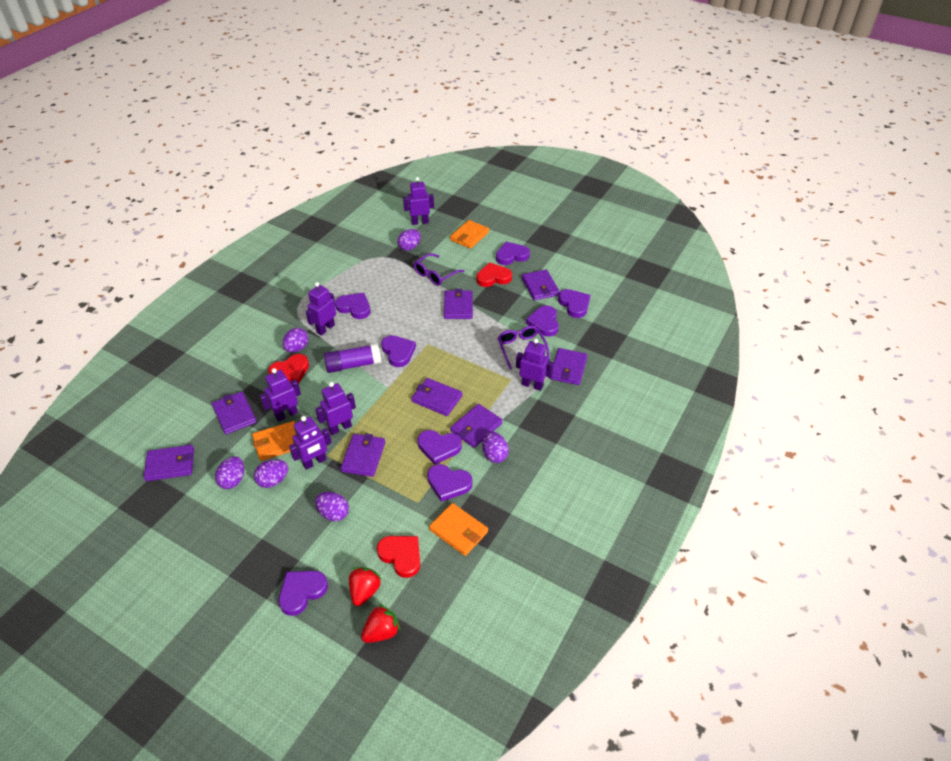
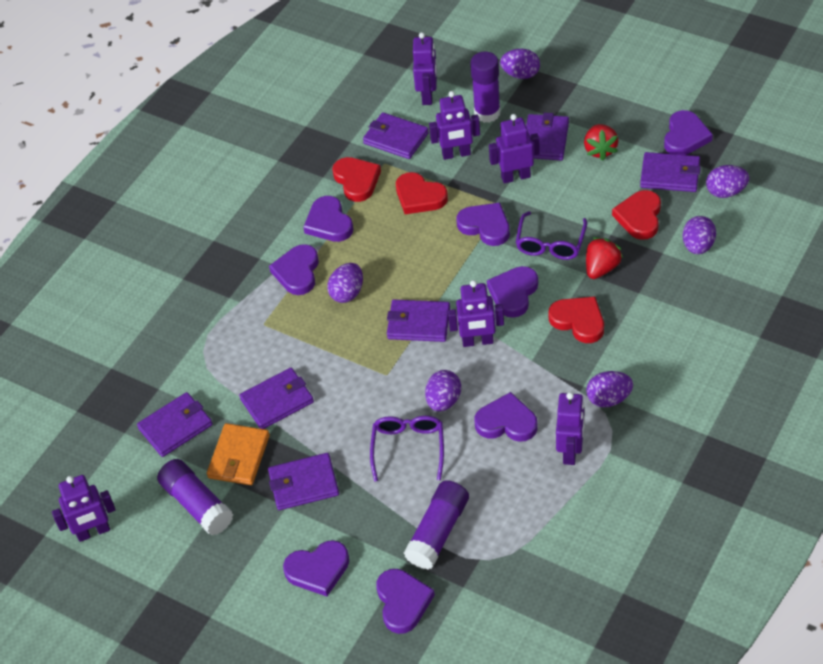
orange wallet: [252,421,296,461] [429,503,488,556] [450,220,489,249] = 3 -> [207,423,270,485] = 1
purple glue stick: [324,344,381,373] = 1 -> [157,459,233,535] [404,480,469,570] [470,52,501,123] = 3
purple wallet: [144,445,194,481] [212,392,257,434] [341,434,385,477] [411,378,463,416] [444,289,473,319] [450,404,502,448] [522,270,560,300] [550,348,587,385] = 8 -> [137,392,213,457] [239,368,314,429] [268,453,339,510] [363,112,429,159] [387,300,450,342] [526,113,569,160] [640,152,701,192] = 7
red heart: [268,354,309,384] [377,536,420,578] [476,262,512,287] = 3 -> [332,157,381,202] [396,172,448,214] [549,297,604,343] [612,190,661,240] = 4

